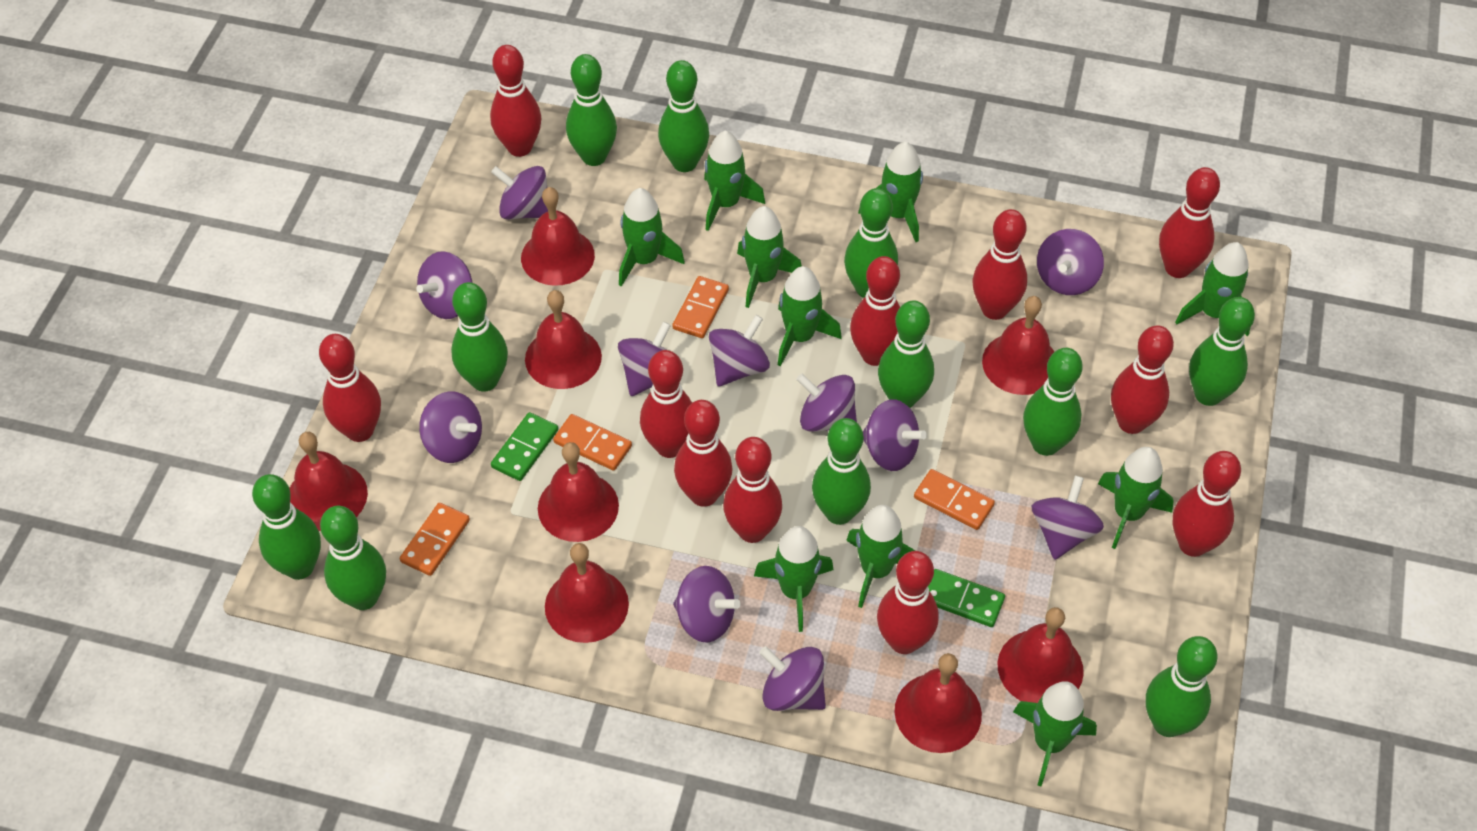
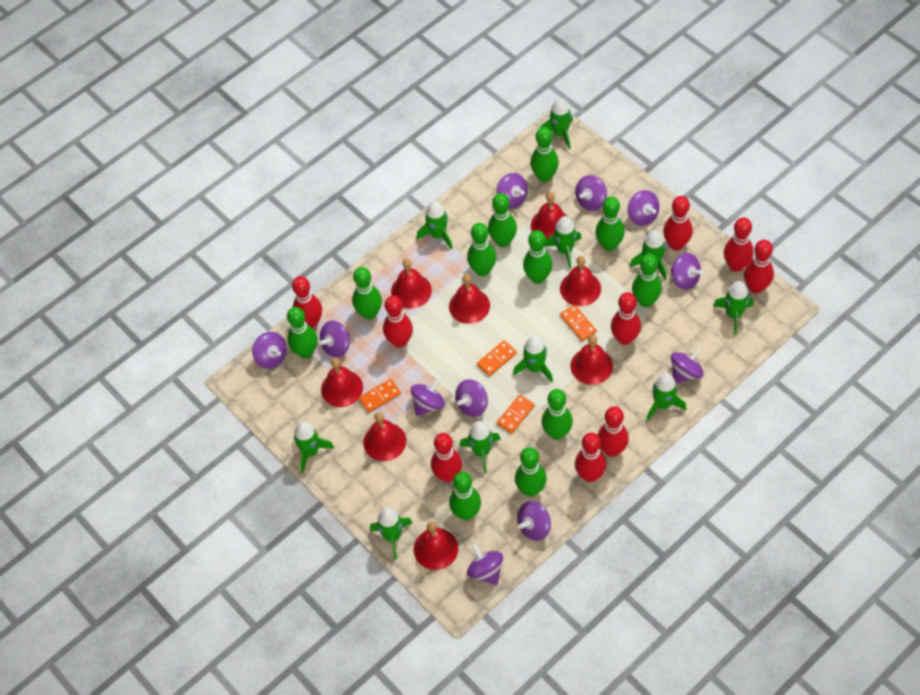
green domino: [491,412,558,481] [928,569,1005,627] = 2 -> none = 0
red bowling pin: [319,334,381,442] [490,45,541,157] [640,350,692,458] [674,400,733,507] [723,437,782,543] [850,256,900,366] [877,551,939,654] [973,209,1027,320] [1111,325,1174,434] [1159,167,1220,278] [1172,451,1241,557] = 11 -> [292,276,322,328] [383,295,413,348] [431,433,462,482] [575,433,606,482] [598,406,629,457] [611,292,641,345] [663,196,693,250] [724,217,754,272] [744,240,774,294] = 9

